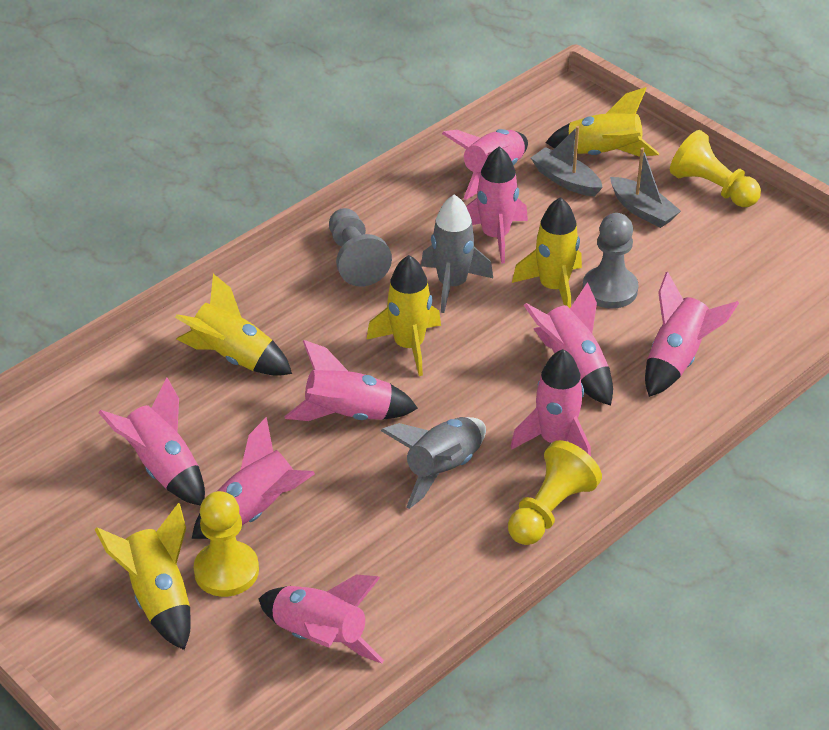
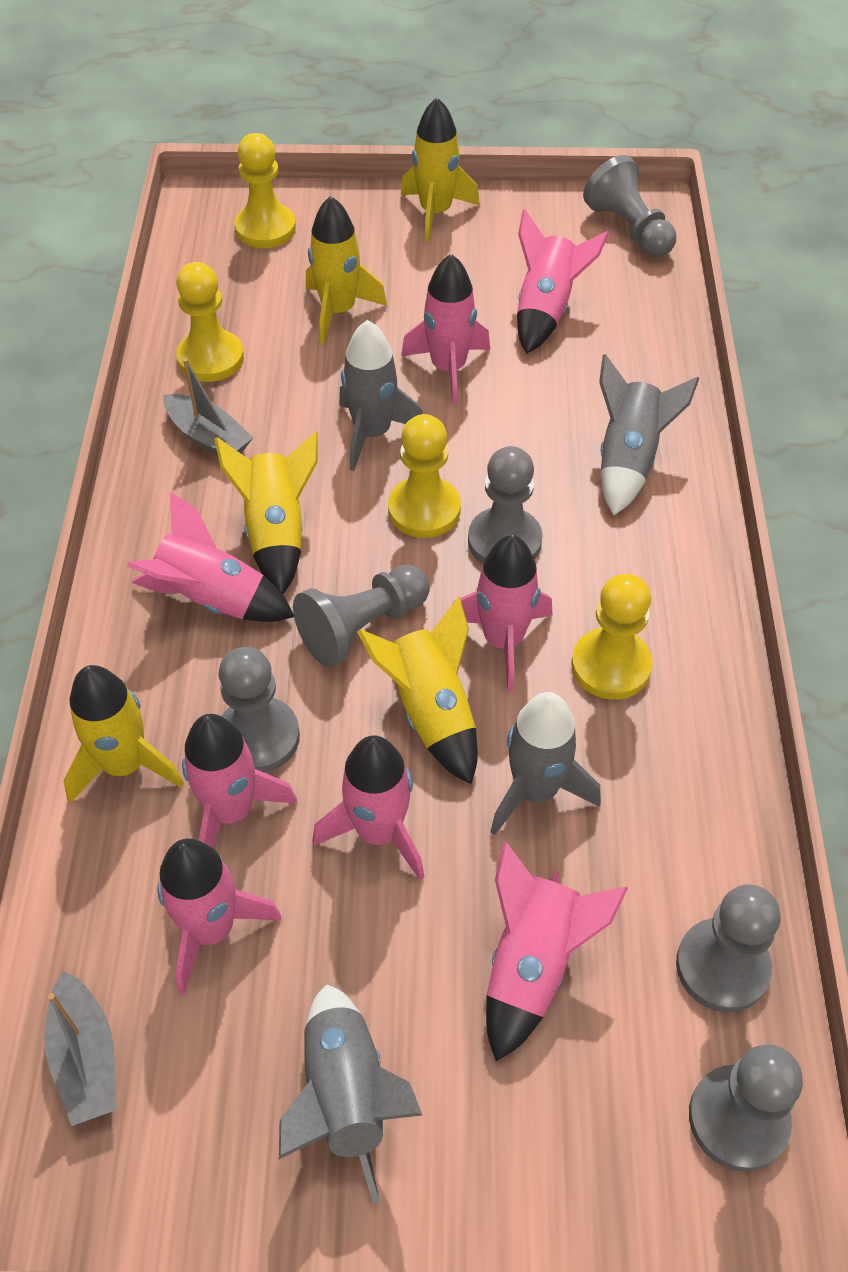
grey pawn: [329,208,392,286] [582,213,639,308] = 2 -> [219,647,300,773] [293,565,430,667] [468,446,543,564] [583,155,676,257] [676,884,780,1012] [689,1044,803,1171] = 6
grey rocket: [381,417,486,509] [421,194,493,313] = 2 -> [279,984,423,1203] [339,320,423,471] [490,692,601,836] [599,354,699,515] = 4
pink rocket: [98,378,205,506] [191,417,315,539] [259,575,384,663] [285,340,418,421] [442,129,528,200] [466,146,528,264] [511,349,591,456] [524,282,613,406] [645,272,739,397] = 9 -> [127,492,294,622] [158,839,282,995] [182,714,298,848] [313,735,425,880] [401,254,490,405] [453,535,552,692] [486,842,628,1061] [517,209,609,354] = 8
yellow pawn: [193,491,259,597] [508,440,602,545] [670,130,761,207] = 3 -> [176,262,244,382] [235,133,296,248] [388,414,461,538] [571,574,653,700] = 4

